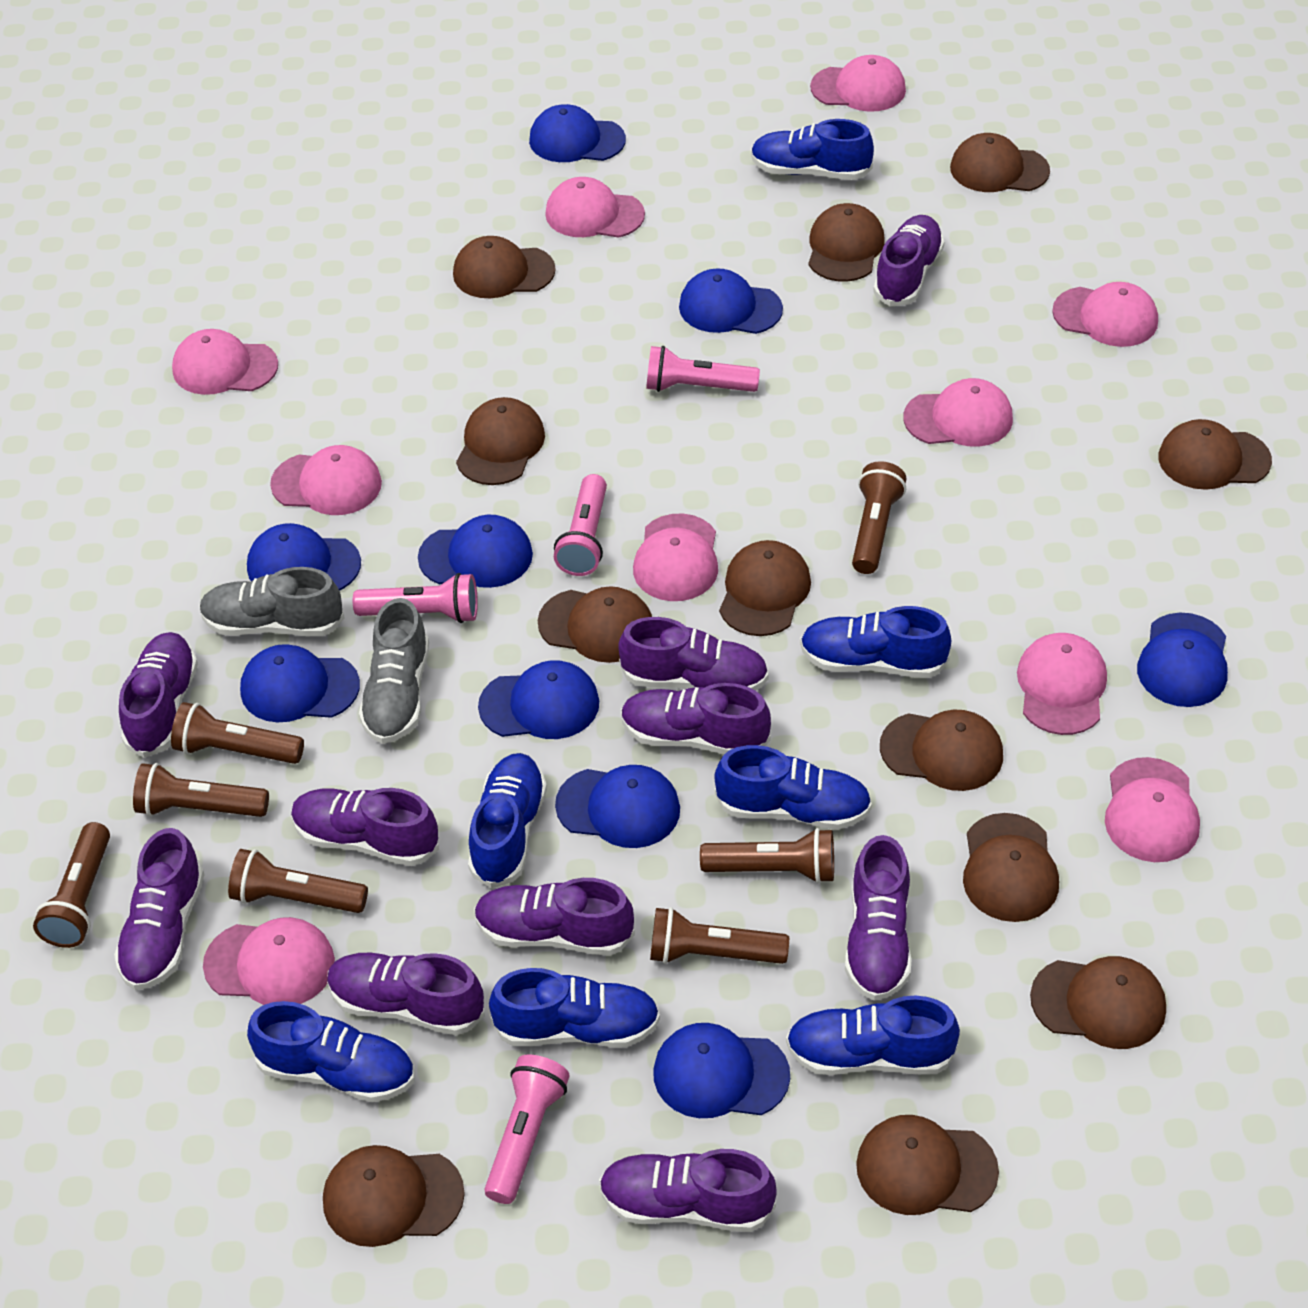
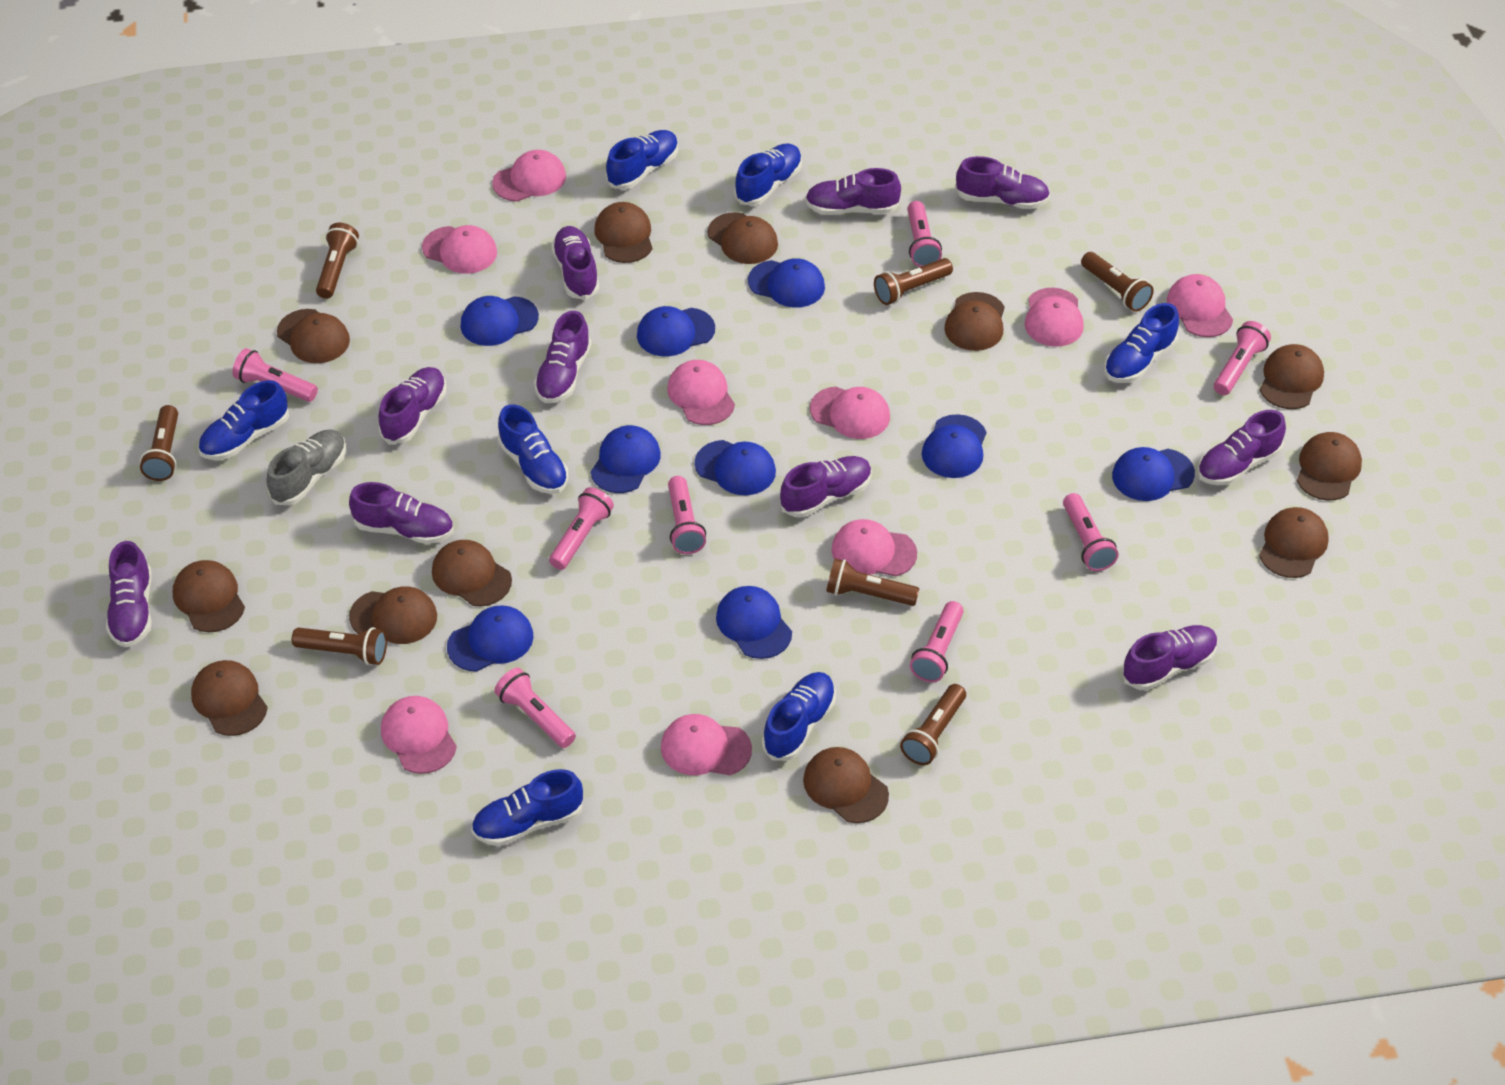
grey shoe: [199,567,345,636] [359,598,429,744] = 2 -> [267,430,346,505] = 1
pink cap: [172,329,278,395] [203,917,335,1005] [270,445,382,515] [545,177,645,238] [633,513,718,601] [810,55,906,112] [903,378,1013,447] [1017,633,1107,735] [1052,282,1158,347] [1105,757,1200,862] = 10 -> [381,696,457,774] [422,225,497,274] [492,150,566,202] [661,714,752,775] [668,360,735,425] [810,386,890,439] [832,519,917,576] [1025,288,1084,347] [1167,274,1233,337] = 9
pink flashlight: [353,573,478,623] [485,1055,570,1204] [554,474,607,576] [646,346,760,392] = 4 -> [232,348,318,402] [494,668,576,748] [549,487,614,570] [668,476,706,554] [907,201,942,267] [910,601,964,682] [1063,493,1119,571] [1214,321,1271,395] = 8

